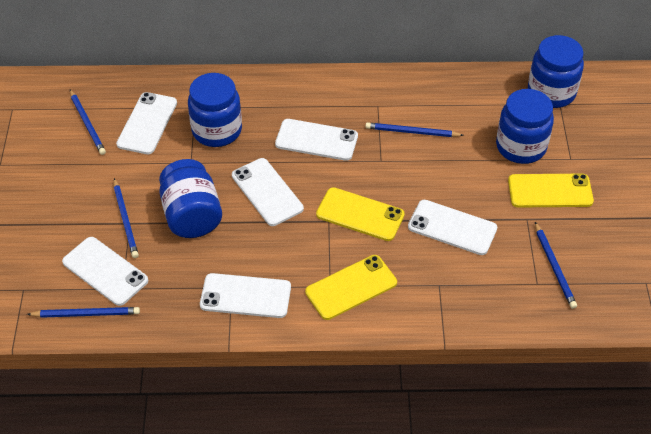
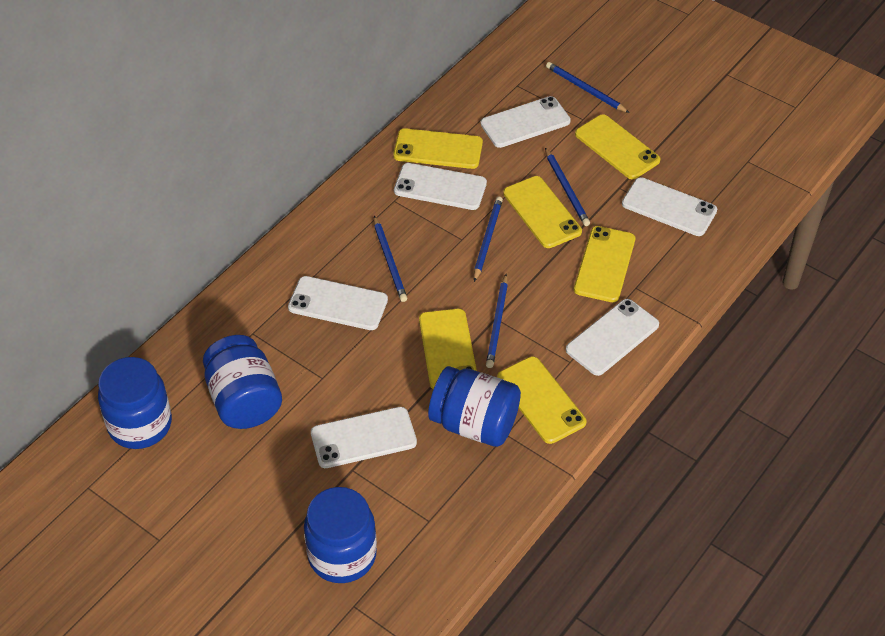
yellow phone: [305,255,397,320] [316,187,405,241] [508,174,594,208] = 3 -> [393,128,483,169] [419,309,477,389] [497,356,586,444] [503,176,582,248] [574,226,635,302] [575,114,661,179] = 6

